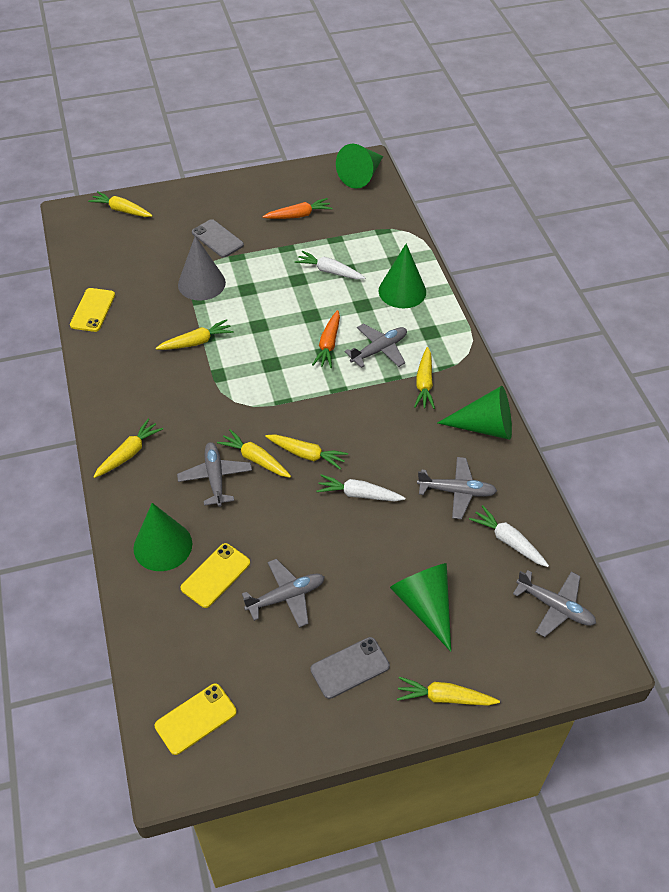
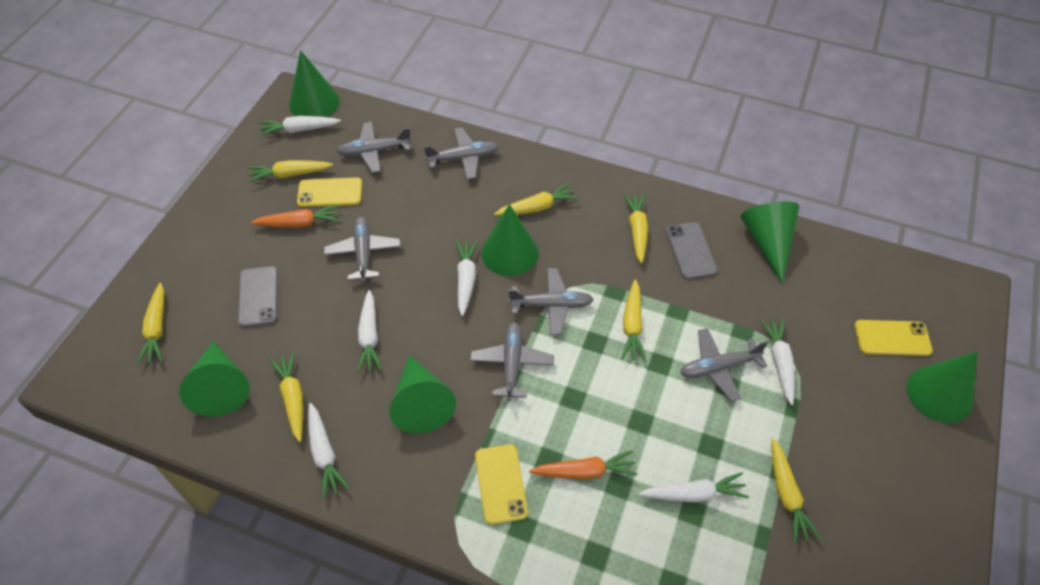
green cone: [133,503,192,571] [336,144,383,189] [379,244,426,308] [390,563,451,651] [438,386,512,440] = 5 -> [179,341,250,417] [289,50,340,117] [389,355,456,434] [481,204,538,276] [740,202,799,284] [907,352,977,423] = 6
grey cone: [178,236,226,301] = 1 -> none = 0
grey plane: [177,442,252,507] [242,559,325,628] [345,324,407,368] [417,457,497,519] [513,570,596,637] = 5 -> [324,217,401,282] [337,122,411,173] [424,127,499,180] [470,322,554,401] [508,268,594,335] [680,328,768,401] = 6
white carrot: [295,251,365,279] [316,474,405,501] [469,505,549,567] = 3 -> [259,116,341,136] [308,403,350,499] [357,290,382,373] [456,240,478,316] [639,472,749,502] [760,318,795,405] = 6

